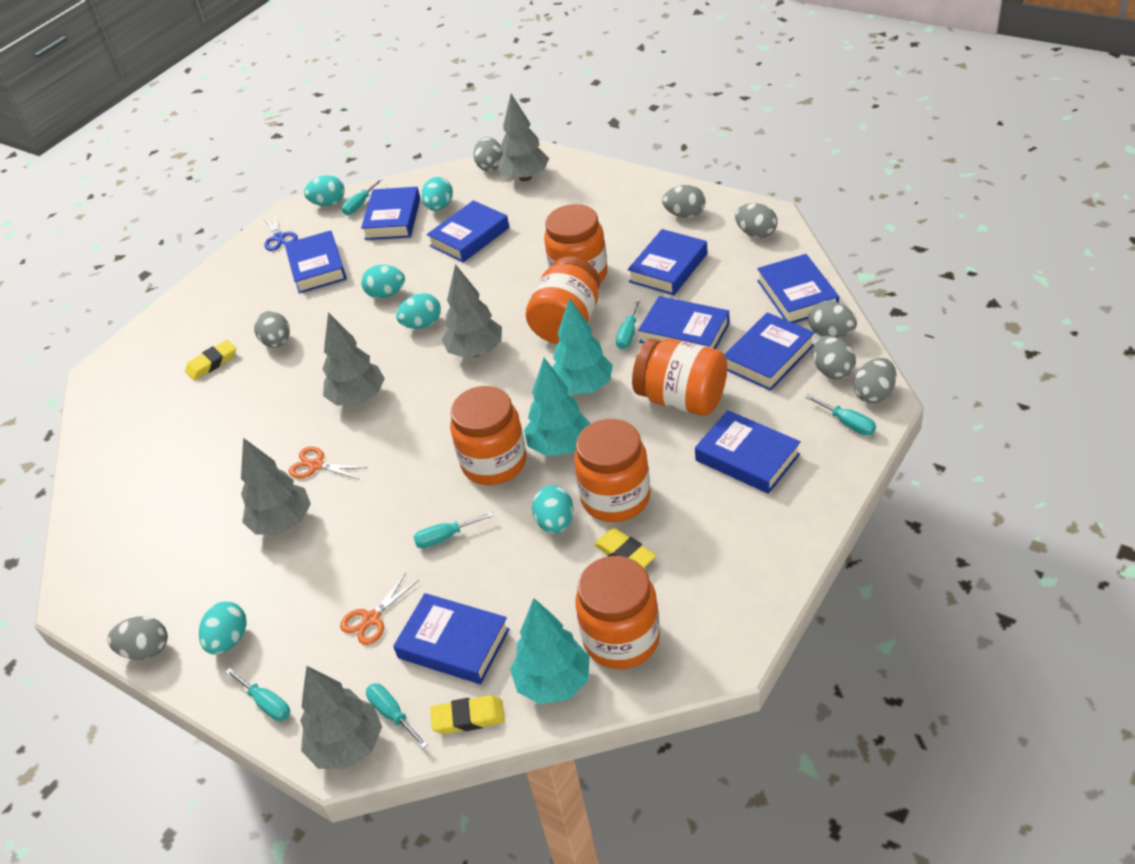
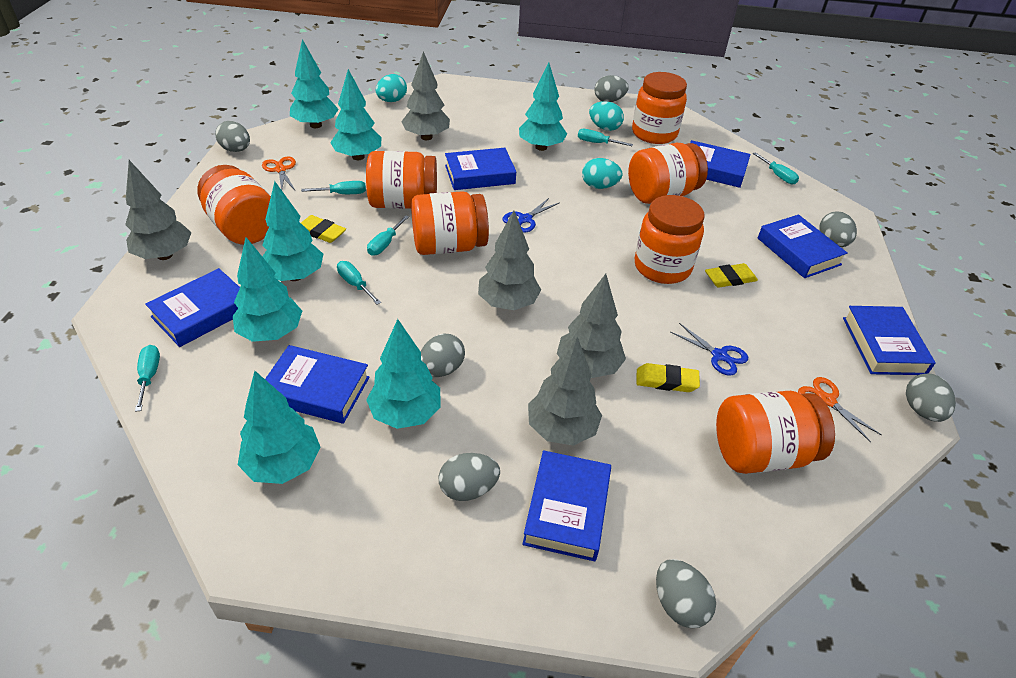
blue book: [285,230,347,293] [361,187,421,240] [393,593,510,684] [427,200,509,263] [627,229,707,295] [638,296,730,349] [695,410,801,494] [724,312,815,391] [757,254,839,323] = 9 -> [145,268,240,347] [265,345,370,424] [445,148,516,190] [522,450,611,561] [690,140,750,188] [758,215,848,278] [843,306,936,375] = 7
blue scissors: [263,214,298,251] = 1 -> [502,198,560,233] [670,323,748,376] = 2
grey egg: [107,616,168,660] [254,311,290,348] [473,137,503,171] [662,185,706,218] [735,203,778,238] [808,301,857,338] [813,336,856,380] [854,358,896,403] = 8 -> [215,121,250,152] [421,334,465,377] [438,453,500,501] [594,75,629,102] [656,559,716,628] [819,211,857,247] [906,374,956,422] = 7
orange jar: [450,386,527,485] [526,256,600,344] [544,204,608,283] [574,419,650,522] [575,556,660,669] [632,338,727,416] = 6 -> [197,165,271,245] [366,151,437,209] [411,191,489,255] [628,143,708,204] [632,72,687,144] [634,195,704,284] [716,391,835,474] = 7
turquoise egg: [199,601,246,655] [304,175,345,206] [361,265,405,298] [396,293,441,329] [421,177,453,211] [532,485,574,534] = 6 -> [376,74,407,102] [582,158,623,189] [589,101,624,131] = 3
turquoise tree: [510,598,590,704] [524,358,591,456] [552,298,613,395] = 3 -> [233,237,302,342] [238,371,321,484] [262,181,323,281] [290,39,339,128] [330,69,381,160] [366,319,441,429] [519,63,567,151] = 7

